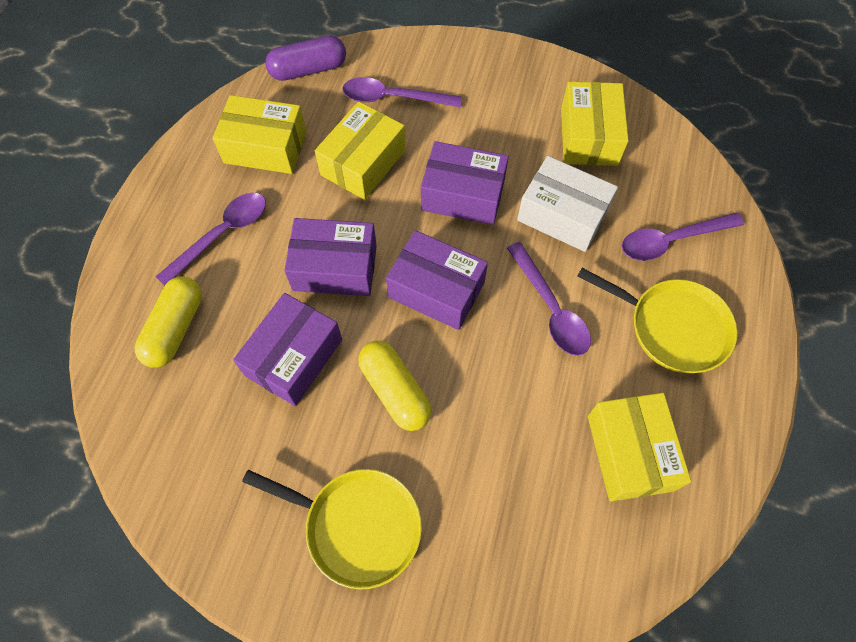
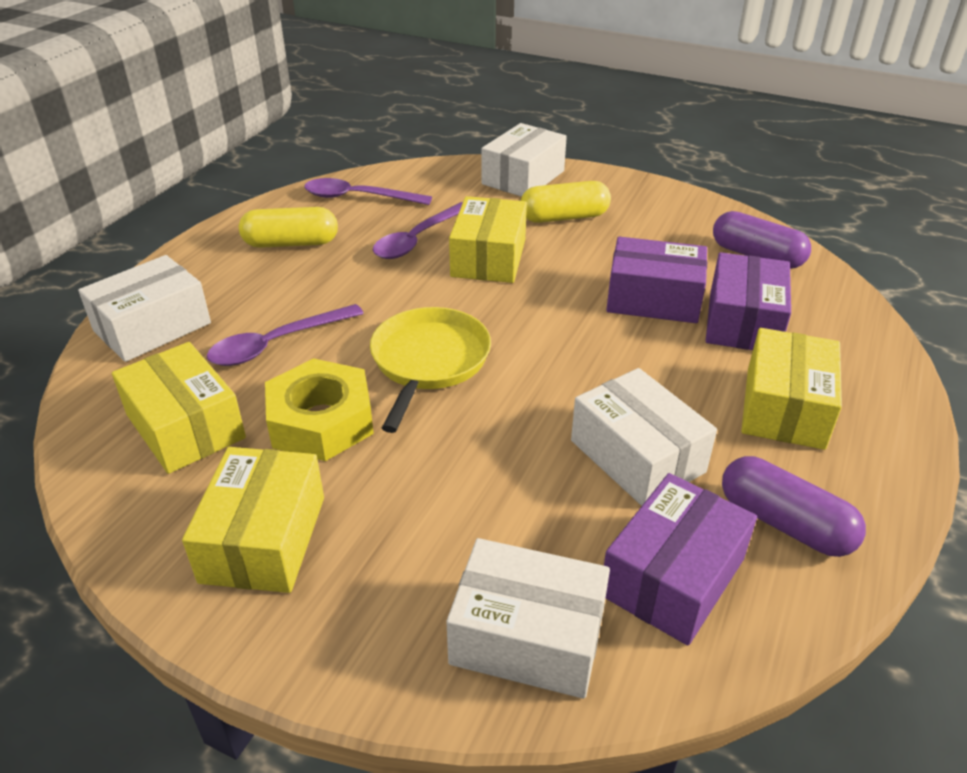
purple box: [233,293,342,406] [284,218,377,296] [386,230,488,330] [421,141,509,225] = 4 -> [604,473,757,645] [606,237,707,323] [706,252,791,350] = 3
purple capsule: [265,35,346,81] = 1 -> [713,211,811,269] [722,456,866,557] = 2
purple spoon: [156,193,266,286] [343,77,462,108] [507,242,591,356] [622,213,744,261] = 4 -> [207,304,364,366] [304,178,432,205] [373,202,463,259] = 3
white box: [517,156,618,252] = 1 -> [78,255,211,362] [446,538,610,699] [481,123,567,197] [571,368,717,506] = 4
yellow nut: none = 0 -> [265,358,374,461] = 1
yellow pan: [242,469,422,590] [578,268,737,373] = 2 -> [370,307,491,433] = 1

